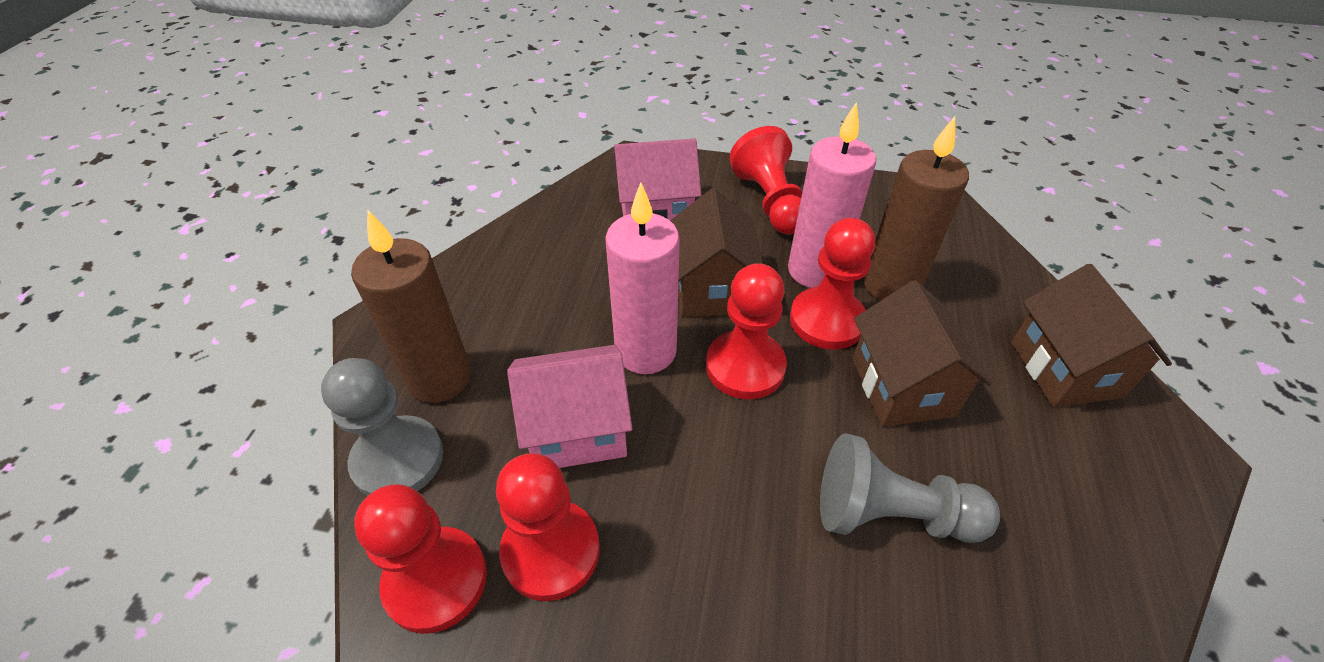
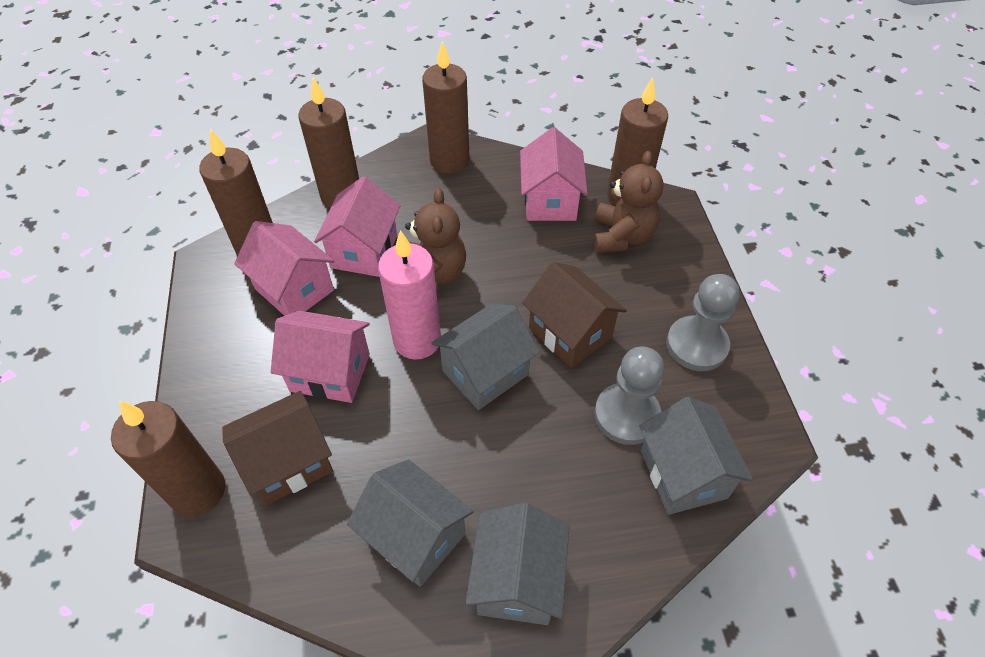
brown candle: [351,210,471,403] [864,116,969,300] = 2 -> [111,400,225,517] [199,129,273,255] [298,77,359,208] [422,42,469,173] [607,77,668,206] = 5
brown house: [670,189,763,317] [853,280,992,427] [1011,264,1172,407] = 3 -> [222,391,333,505] [522,262,627,368] = 2
brown teddy bear: none = 0 -> [405,188,466,291] [593,151,664,253] = 2
grey house: none = 0 -> [347,459,474,587] [432,304,539,410] [466,503,570,625] [639,397,753,515] = 4
pink candle: [605,182,680,374] [788,102,876,288] = 2 -> [378,230,441,360] = 1
pink house: [507,345,633,468] [613,138,701,220] = 2 -> [234,221,334,316] [271,311,370,403] [314,176,401,277] [520,127,588,221] = 4
red pawn: [354,484,487,634] [496,453,600,601] [706,263,787,399] [729,126,802,235] [790,218,875,350] = 5 -> none = 0

